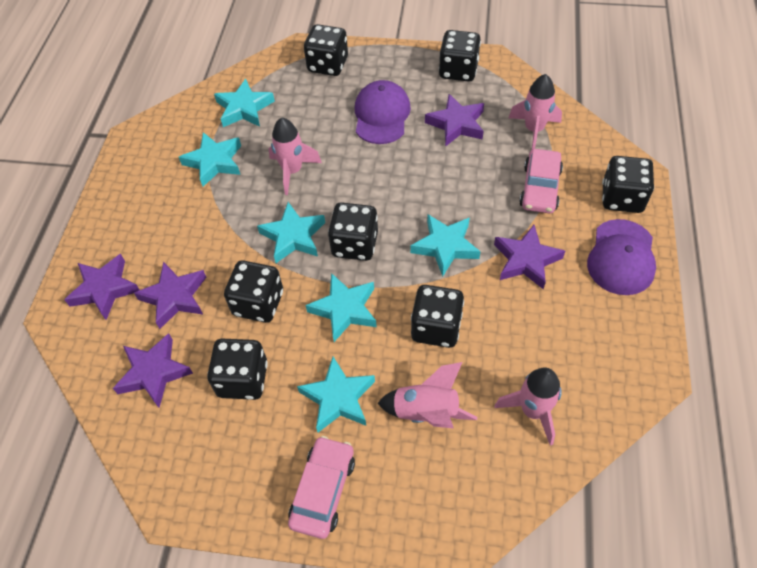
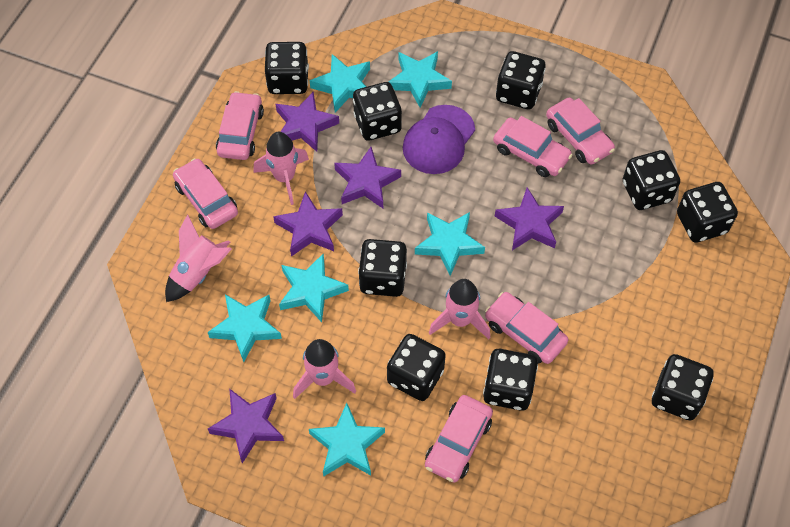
black dice: [207,339,268,400] [224,260,283,323] [304,24,348,76] [328,202,378,261] [411,285,464,348] [439,30,481,82] [602,156,654,213] = 7 -> [265,42,309,94] [353,82,402,141] [358,239,407,297] [387,334,446,401] [483,349,538,411] [496,51,545,109] [623,150,680,210] [652,354,714,421] [677,182,738,243] = 9
pink car: [288,436,355,539] [519,149,563,213] = 2 -> [173,158,238,229] [216,91,264,160] [425,395,493,483] [485,292,568,364] [493,116,572,177] [546,97,615,164] = 6
purple cap: [355,80,411,144] [587,219,656,295] = 2 -> [403,105,475,174] = 1

